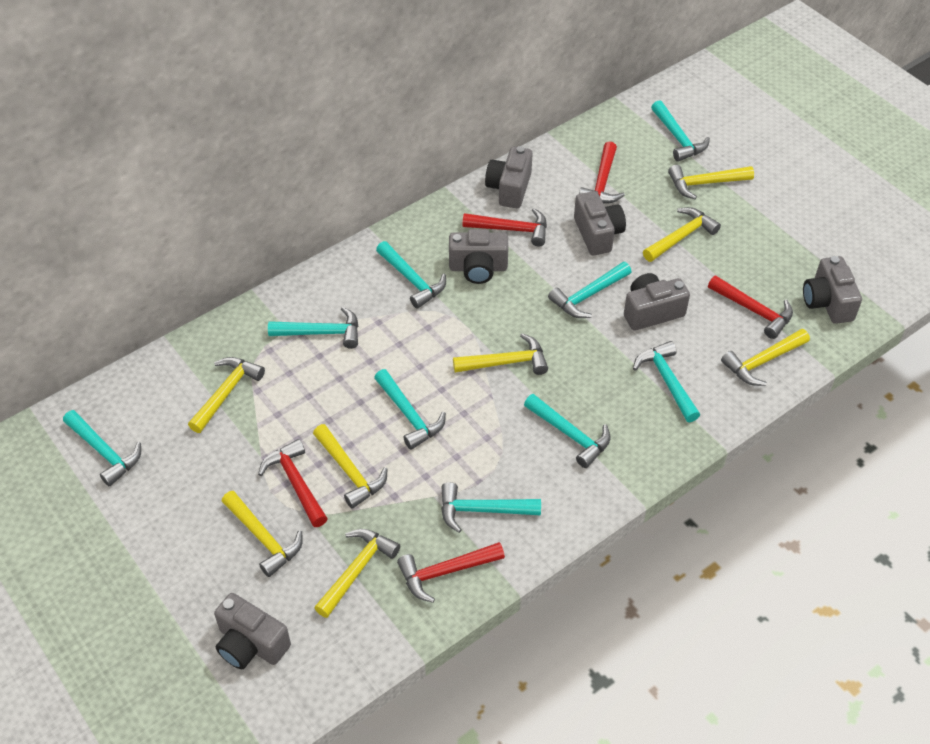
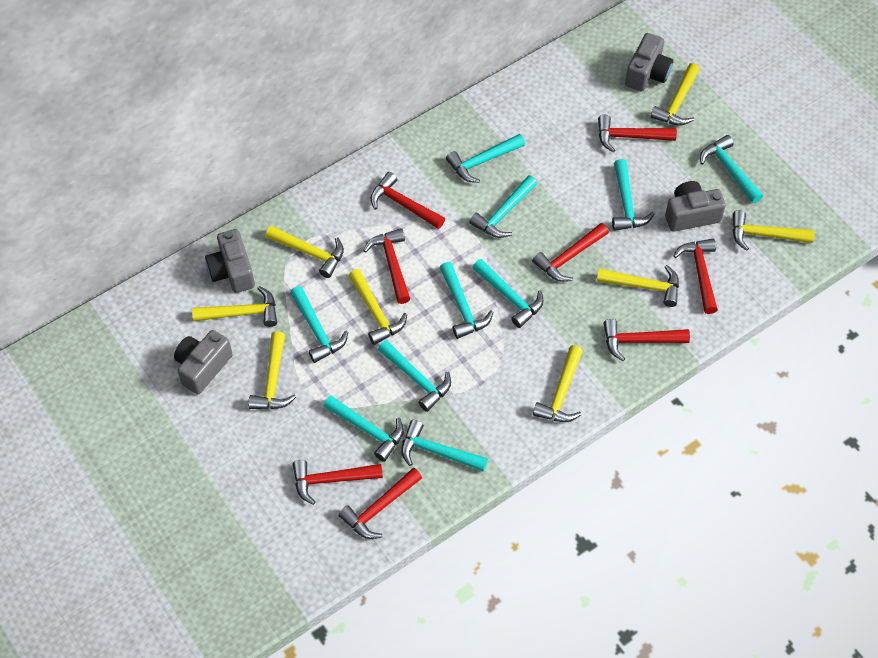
grey camera: [214,593,291,669] [449,229,508,284] [485,146,533,208] [574,191,626,256] [624,273,690,331] [803,256,862,324] = 6 -> [174,330,233,395] [205,229,255,293] [625,33,673,92] [665,181,726,232] = 4
red hammer: [258,439,328,527] [397,542,505,603] [462,208,547,247] [579,141,625,203] [708,275,793,339] = 5 -> [293,460,383,505] [338,467,422,539] [363,228,410,304] [371,172,445,229] [532,223,609,282] [598,115,677,152] [604,319,690,361] [673,238,718,314] = 8
turquoise hammer: [63,410,141,486] [268,307,359,349] [374,369,446,450] [376,241,446,309] [441,482,541,533] [524,394,610,468] [548,262,631,318] [633,341,700,422] [651,100,710,162] = 9 -> [290,286,348,363] [324,395,404,462] [378,340,451,412] [401,420,488,472] [439,262,494,339] [446,134,525,183] [469,175,537,238] [472,259,543,328] [612,159,654,231] [700,135,763,203] = 10

